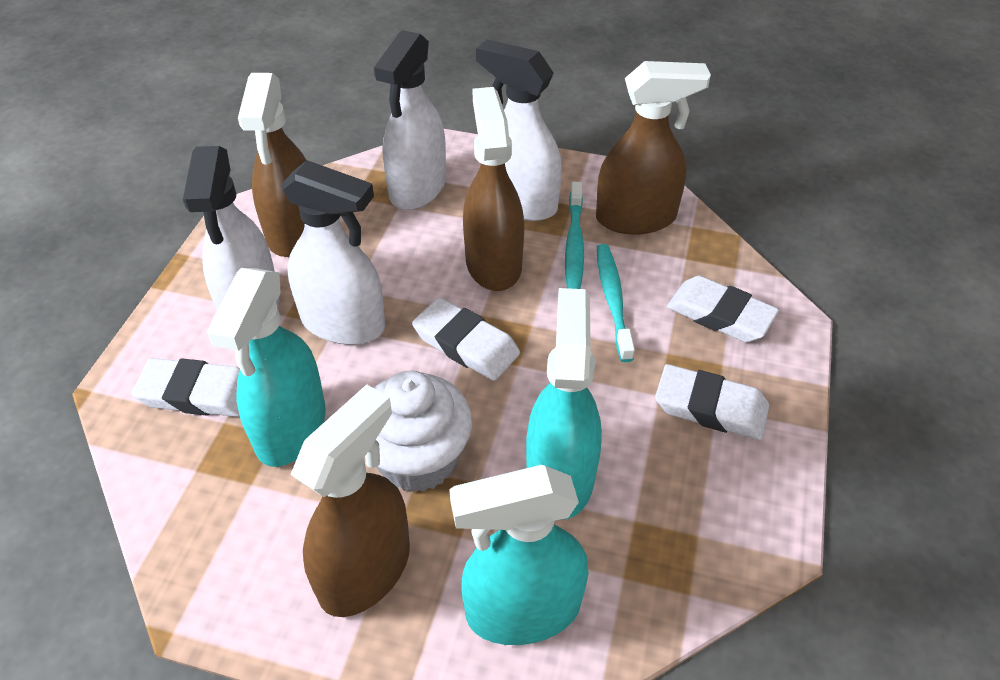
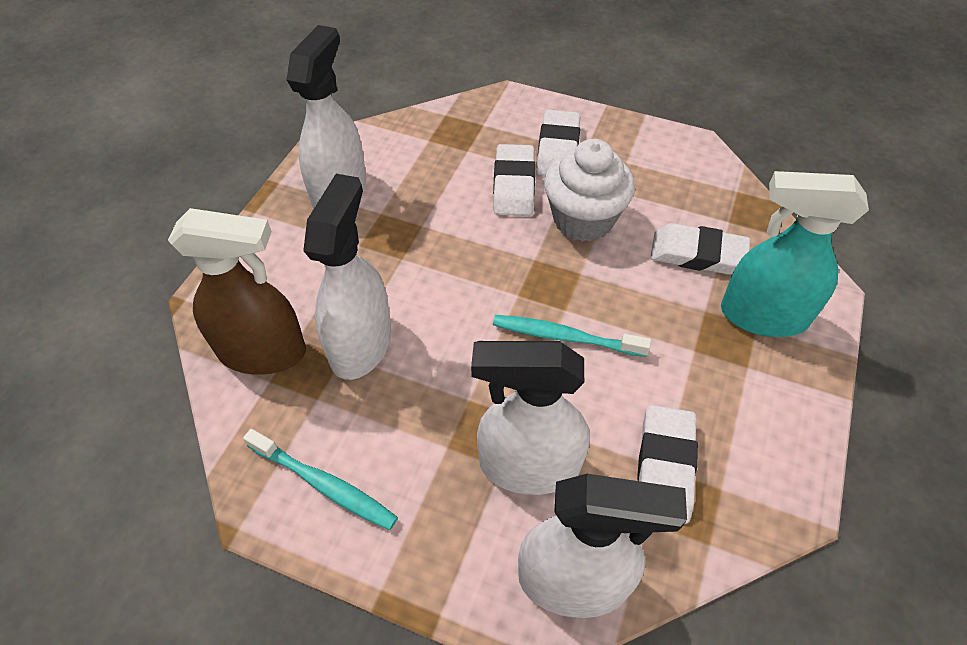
brown spray bottle: [238,73,306,257] [290,384,410,617] [463,87,524,291] [596,61,711,235] = 4 -> [168,208,306,375] = 1
turquoise spray bottle: [207,268,326,467] [449,465,589,645] [526,288,602,520] = 3 -> [721,171,869,337] = 1

